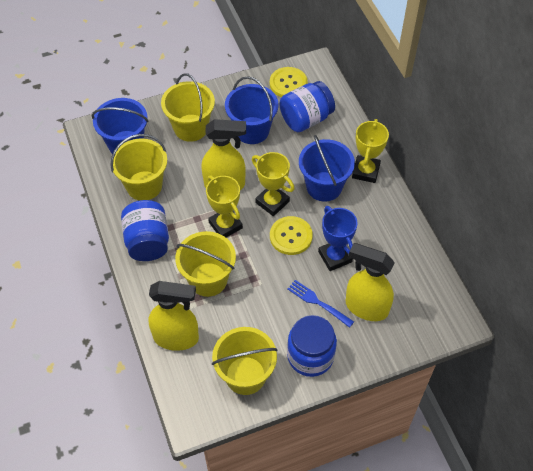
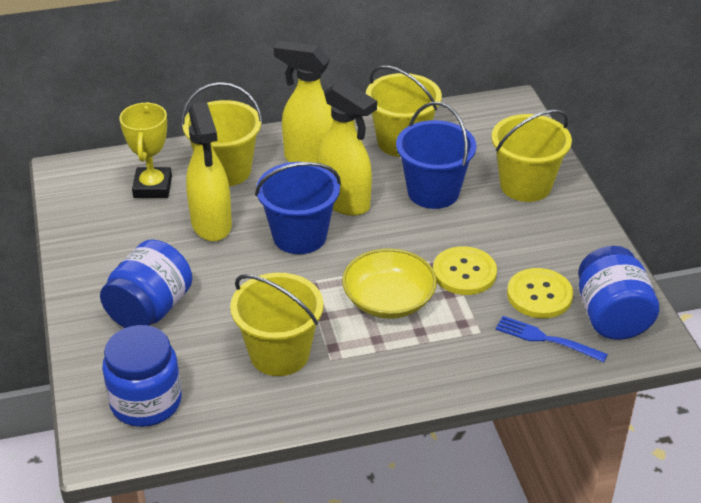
blue bucket: [92,98,148,154] [225,76,279,144] [299,135,355,202] = 3 -> [255,162,341,254] [396,102,476,209] = 2
blue trophy: [318,206,358,271] = 1 -> none = 0
yellow bowl: none = 0 -> [342,248,437,319] = 1
yellow trophy: [206,176,243,237] [252,152,295,216] [352,119,389,183] = 3 -> [119,102,172,198] = 1

